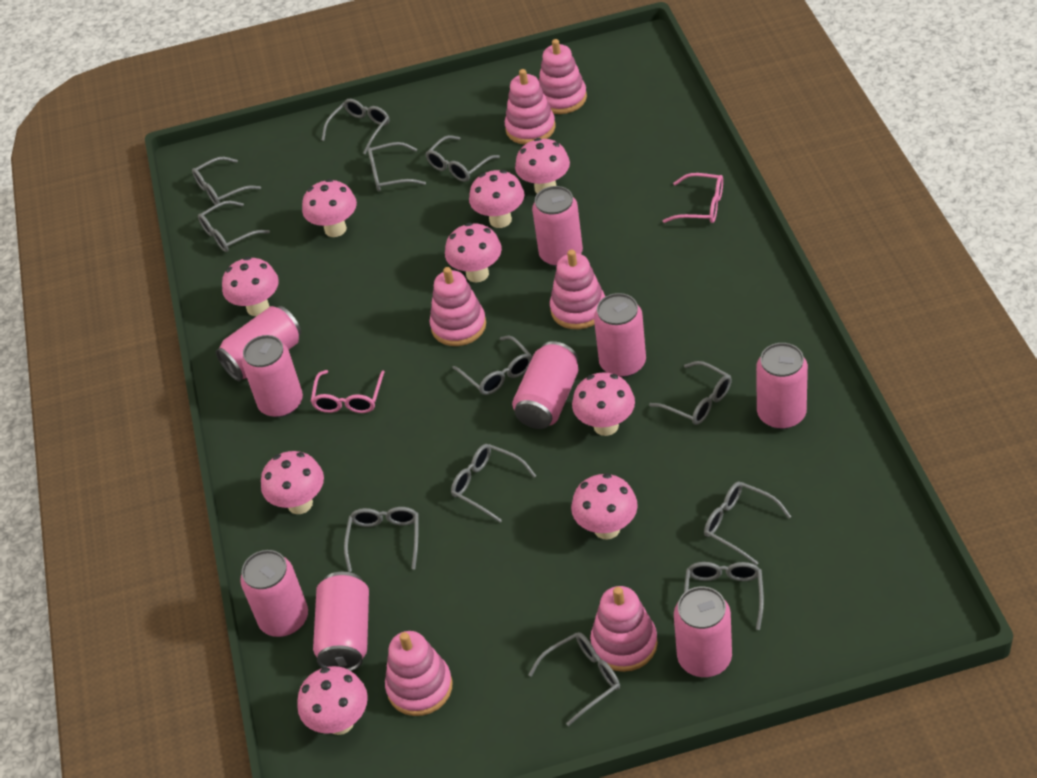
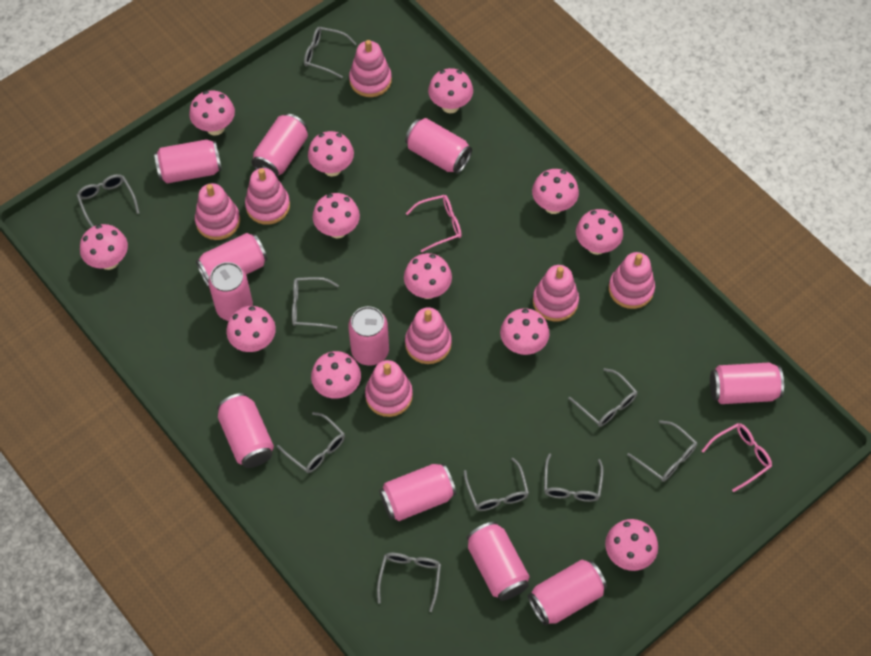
grey glasses: [192,157,261,205] [198,200,270,252] [322,99,390,155] [344,507,419,572] [368,142,426,191] [425,135,500,182] [451,444,536,522] [452,336,532,395] [528,632,620,726] [649,361,732,425] [684,562,764,630] [704,482,791,565] = 12 -> [77,174,139,227] [277,412,345,473] [292,277,339,329] [304,27,357,78] [377,553,441,612] [464,458,529,511] [544,453,604,502] [568,368,637,427] [627,420,697,482] = 9
pink can: [216,306,301,381] [240,550,308,637] [242,335,303,418] [313,572,369,671] [512,341,579,429] [532,186,583,267] [594,293,646,378] [674,586,732,677] [756,343,808,429] = 9 -> [154,139,222,183] [196,233,267,289] [208,262,253,321] [217,393,274,468] [251,114,308,177] [348,306,389,366] [379,463,456,521] [405,118,472,174] [466,521,530,601] [528,559,607,625] [710,362,784,404] = 11
pink mushroom: [222,257,279,316] [261,451,324,514] [297,666,368,735] [302,179,357,237] [445,223,502,282] [469,170,524,228] [515,138,570,194] [571,473,638,540] [572,373,635,436] = 9 -> [80,224,128,270] [189,90,235,136] [226,306,276,352] [308,131,354,177] [311,351,361,399] [313,193,360,238] [404,253,452,299] [428,68,473,113] [500,308,550,355] [532,169,579,214] [576,209,623,255] [605,519,658,571] = 12
pink stacking toy: [385,631,453,716] [429,267,486,346] [505,69,555,144] [539,39,587,114] [550,250,605,329] [590,586,658,672] = 6 -> [195,183,240,240] [245,168,290,225] [349,40,392,97] [365,360,413,417] [405,307,452,364] [533,265,579,321] [609,252,655,309] = 7

